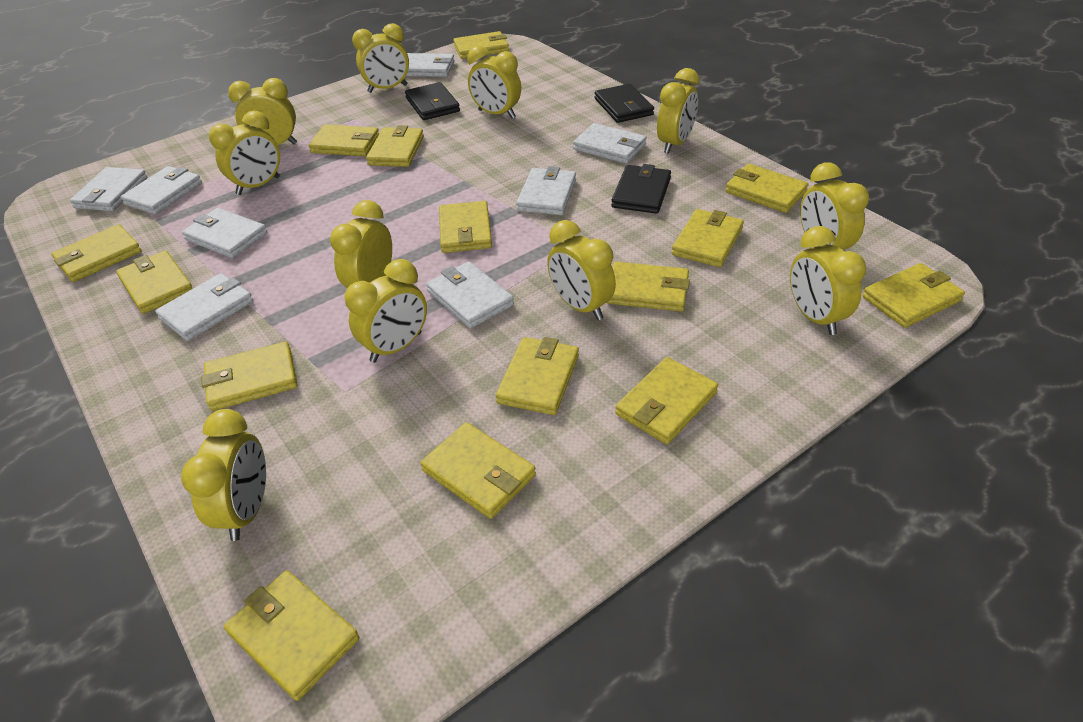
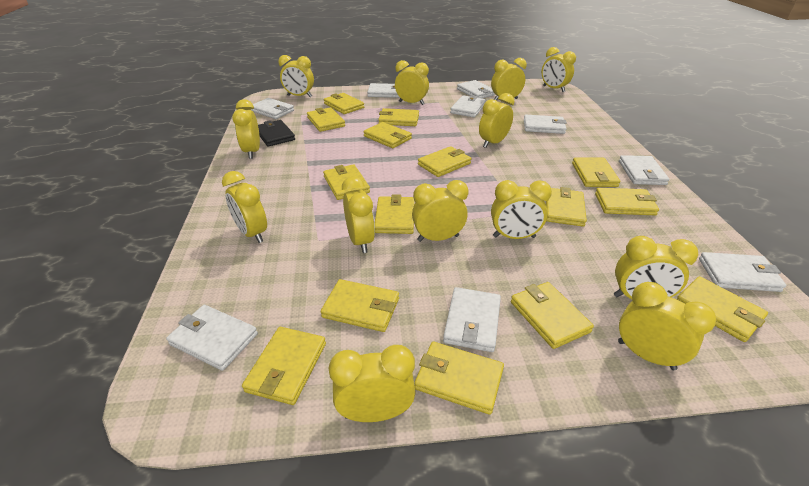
black wallet: [405,82,460,120] [595,84,654,123] [611,164,671,214] = 3 -> [258,120,295,147] = 1
white wallet: [70,167,147,211] [120,166,202,215] [155,273,253,341] [182,208,267,258] [406,53,455,77] [426,262,514,329] [516,166,576,215] [573,123,646,164] = 8 -> [166,305,258,371] [251,98,294,119] [367,83,400,98] [443,287,501,352] [450,95,486,117] [457,80,496,98] [524,115,567,134] [619,155,670,185] [699,252,786,292] = 9
yellow clock: [181,409,266,541] [209,110,280,195] [228,78,297,145] [330,200,392,288] [344,259,427,363] [352,23,409,93] [467,46,521,118] [547,220,616,320] [657,68,700,154] [790,226,866,335] [800,162,869,250] = 11 -> [222,171,267,243] [232,99,260,159] [278,55,314,97] [329,345,416,422] [342,176,375,253] [395,60,429,105] [412,180,468,242] [479,93,514,148] [491,58,527,101] [491,180,552,239] [542,47,576,92] [614,236,699,299] [618,282,716,370] = 13

